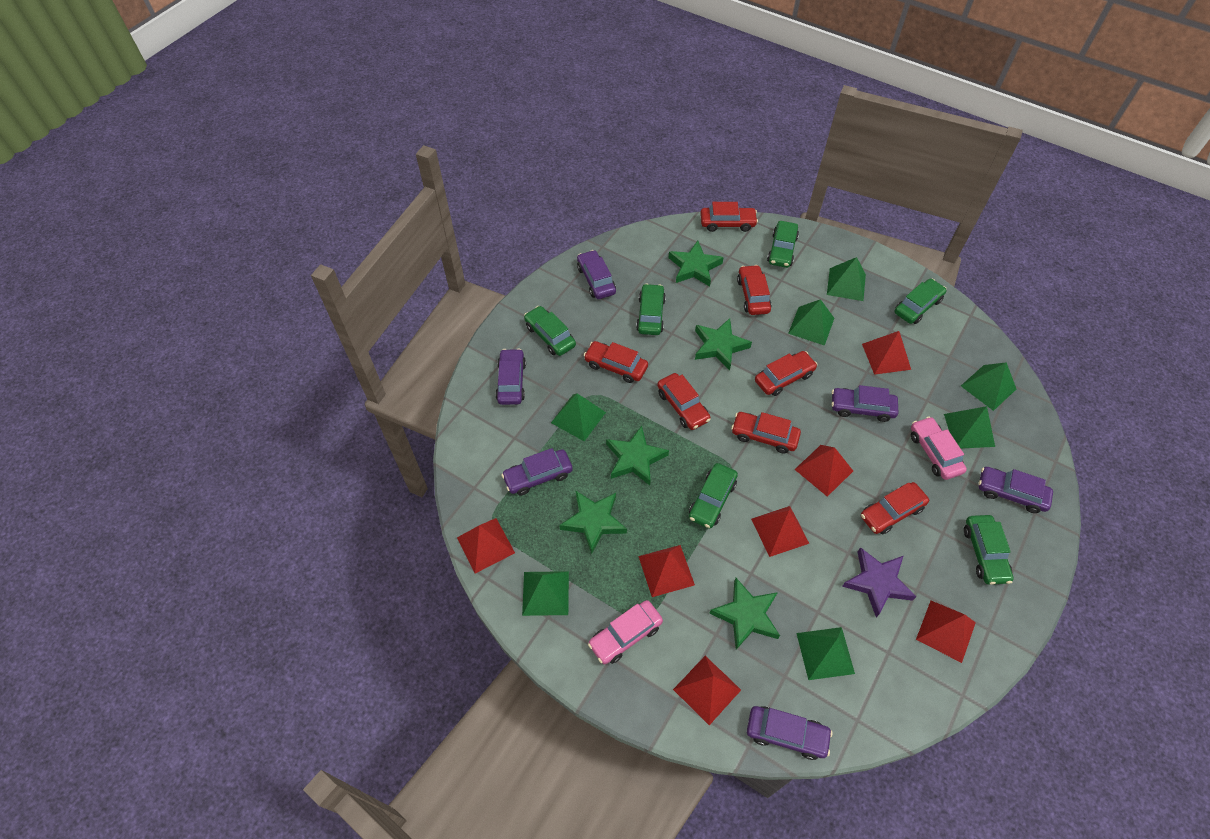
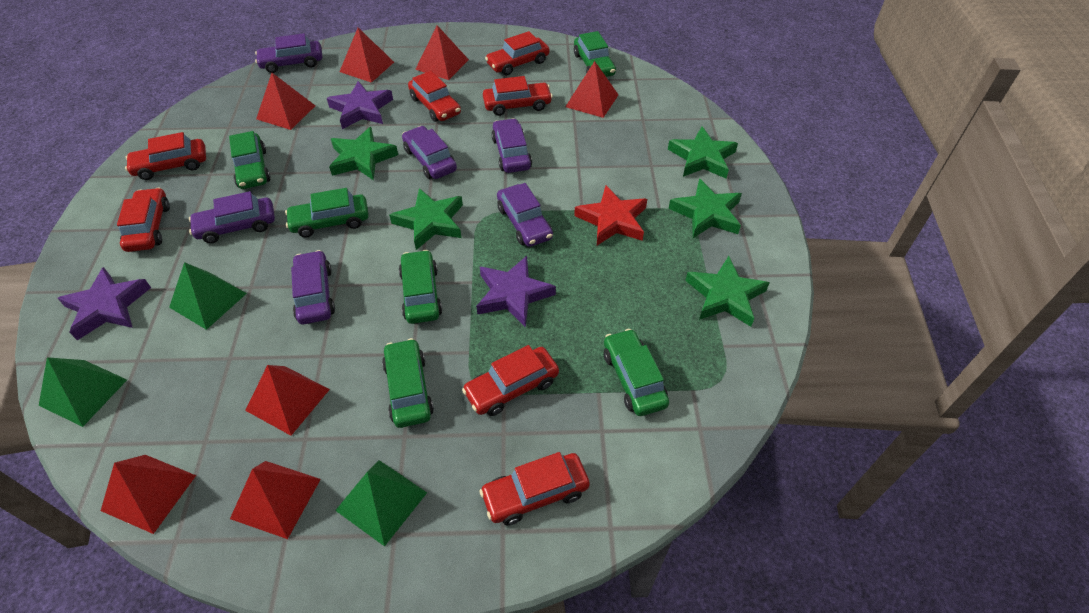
green pyramid: [522,571,569,616] [551,393,606,441] [788,299,834,345] [796,627,855,680] [827,257,866,301] [944,406,995,448] [961,362,1016,411] = 7 -> [39,357,127,427] [169,262,247,330] [335,460,427,546] = 3
pink car: [588,600,663,664] [911,416,967,480] = 2 -> none = 0
purple star: [842,547,917,617] = 1 -> [57,267,151,340] [327,81,393,129] [476,256,556,327] = 3
red star: none = 0 -> [574,185,647,245] = 1

